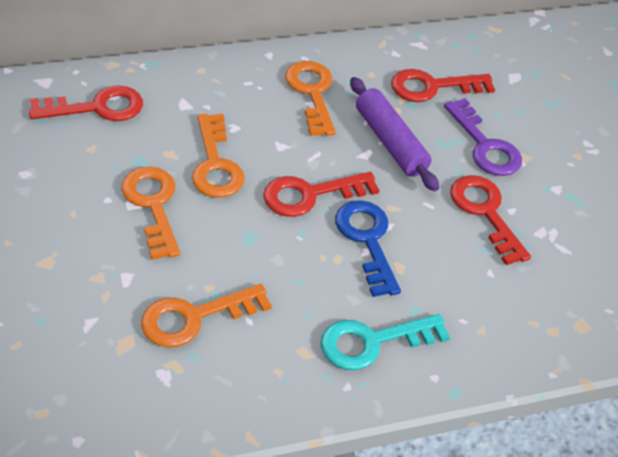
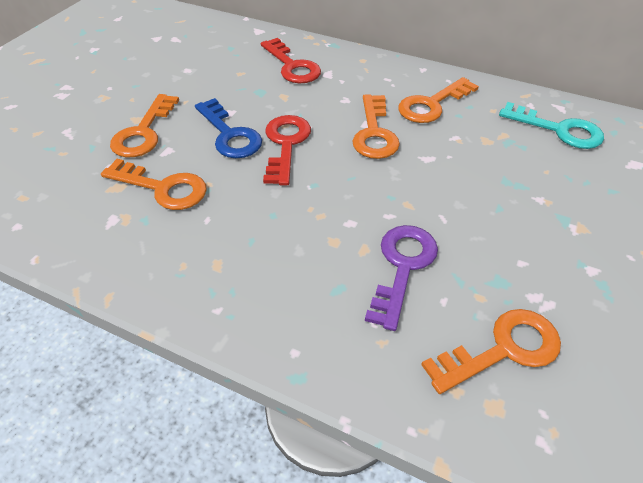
orange key: [121,166,180,260] [141,284,272,348] [192,114,245,198] [285,61,336,136] = 4 -> [101,159,207,210] [110,94,179,157] [353,94,400,159] [398,77,479,123] [421,309,561,394] = 5
purple rolling pin: [350,77,439,191] = 1 -> none = 0
red key: [29,85,143,121] [263,172,379,217] [391,69,495,102] [450,175,531,265] = 4 -> [261,38,321,83] [263,115,311,185] = 2

